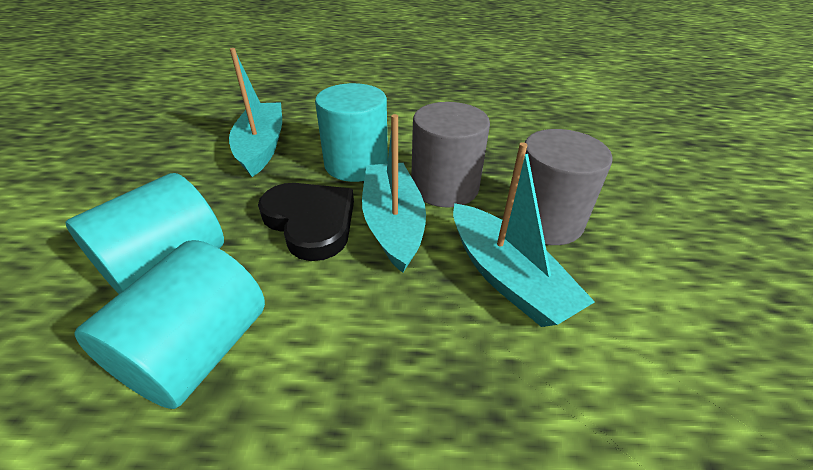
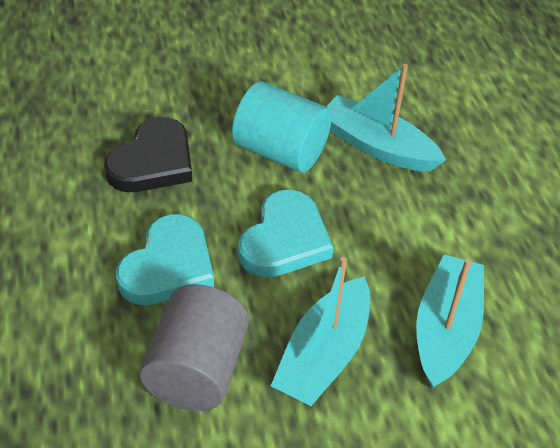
grey cylinder: [411,102,490,208] [525,129,613,245] = 2 -> [140,284,249,411] = 1
turquoise cylinder: [66,173,224,294] [74,240,265,409] [315,83,388,182] = 3 -> [232,81,332,172] = 1
turquoise heart: none = 0 -> [116,214,214,306] [238,189,333,278] = 2

